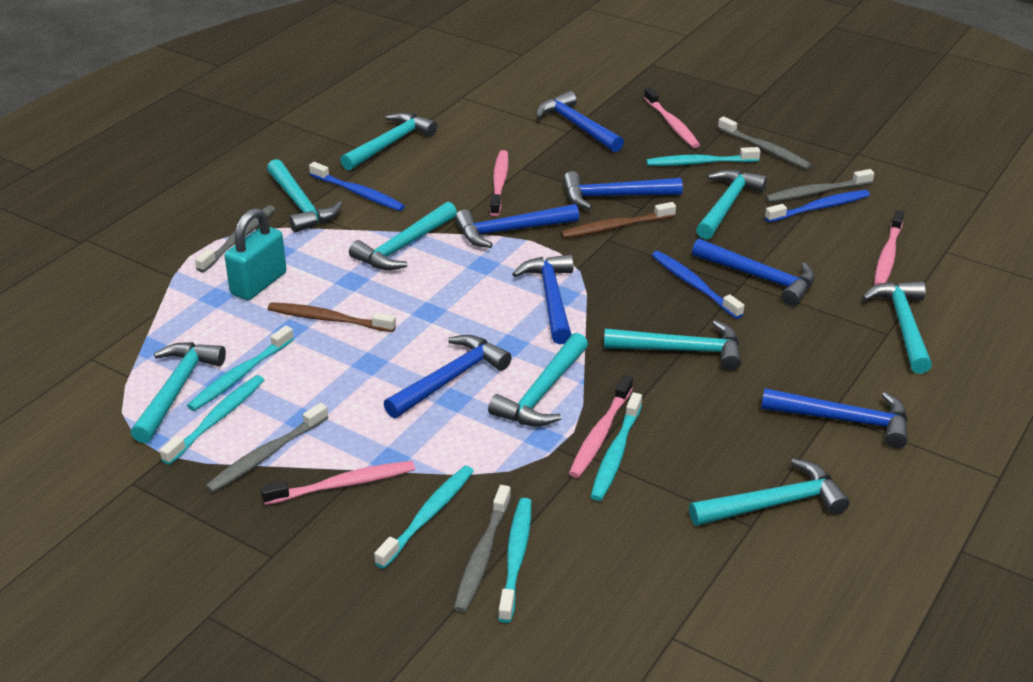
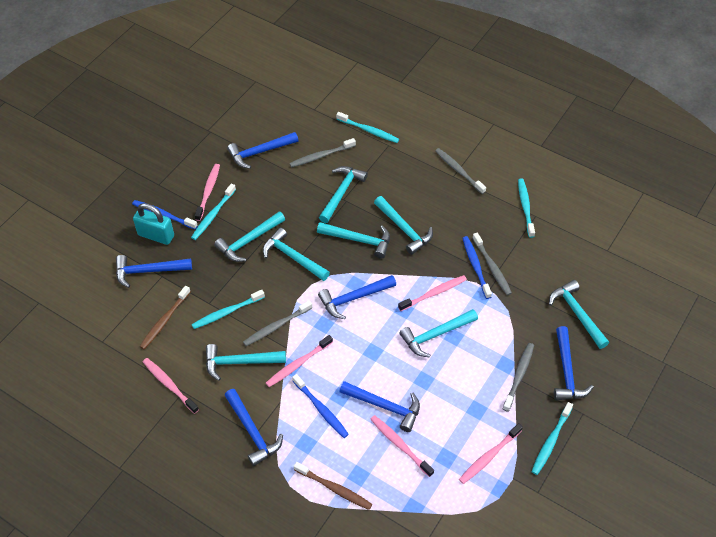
blue hammer: [384,335,512,418] [455,204,579,248] [512,254,573,344] [536,91,624,152] [563,171,683,210] [692,239,815,306] [761,388,908,449] = 7 -> [116,255,192,288] [224,389,283,466] [227,132,298,169] [318,275,396,319] [339,381,420,432] [554,326,594,400] = 6
pink toothbrush: [261,461,415,505] [490,150,509,216] [569,375,633,478] [644,87,700,148] [874,210,904,285] = 5 -> [143,358,199,414] [194,164,220,221] [266,335,333,387] [370,415,434,477] [398,275,467,311] [459,423,523,484] = 6
turquoise hammer: [131,342,226,443] [267,159,342,233] [340,112,437,170] [349,202,457,270] [488,333,588,426] [604,320,742,371] [689,459,850,526] [696,170,767,240] [862,281,932,374] = 9 -> [206,344,286,381] [214,212,285,262] [263,227,330,281] [317,222,390,259] [319,166,368,223] [374,196,433,255] [399,309,478,358] [549,280,609,349] = 8
turquoise toothbrush: [160,375,264,465] [187,326,294,411] [374,466,474,569] [498,498,531,623] [591,392,642,501] [646,147,761,166] = 6 -> [191,184,236,240] [191,290,265,329] [336,112,399,143] [518,178,535,238] [531,402,573,475] = 5

